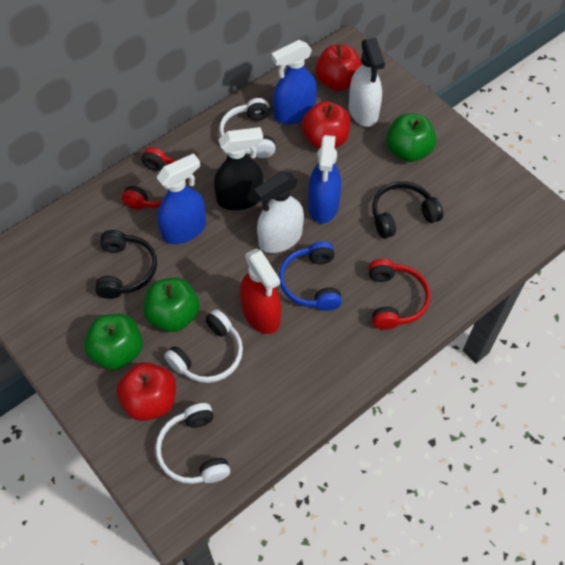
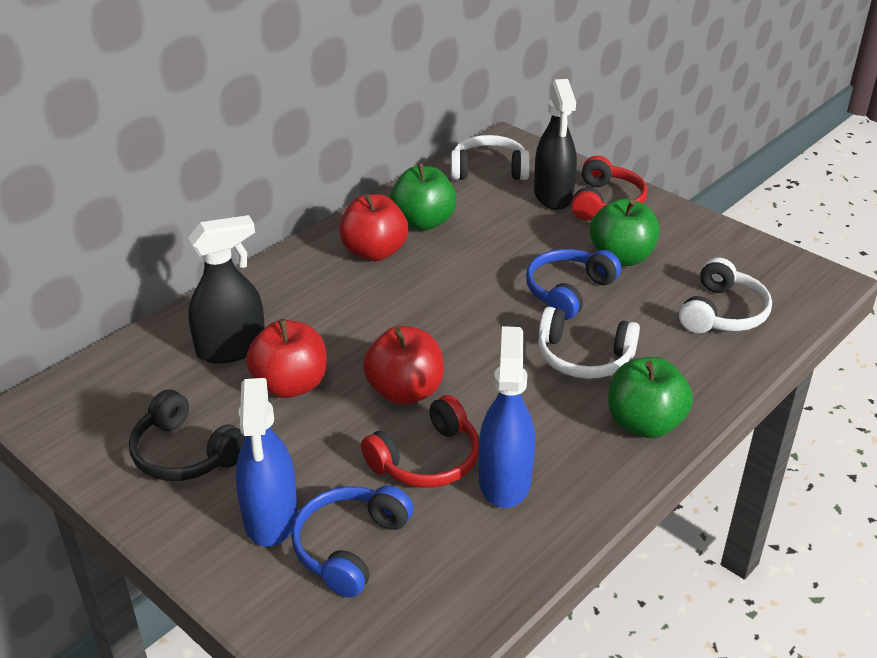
black headphones: [95,230,157,299] [372,181,443,239] = 2 -> [129,390,246,481] = 1
black spray bottle: [214,127,264,210] = 1 -> [188,215,265,364] [534,79,577,210] = 2
blue headphones: [279,241,342,311] = 1 -> [291,485,413,598] [526,249,621,320] = 2
blue spray bottle: [156,153,206,244] [271,40,317,124] [308,135,341,223] = 3 -> [236,378,298,547] [479,326,535,508] = 2
red spray bottle: [240,248,281,334] = 1 -> none = 0
white spray bottle: [254,171,304,253] [349,38,385,127] = 2 -> none = 0

